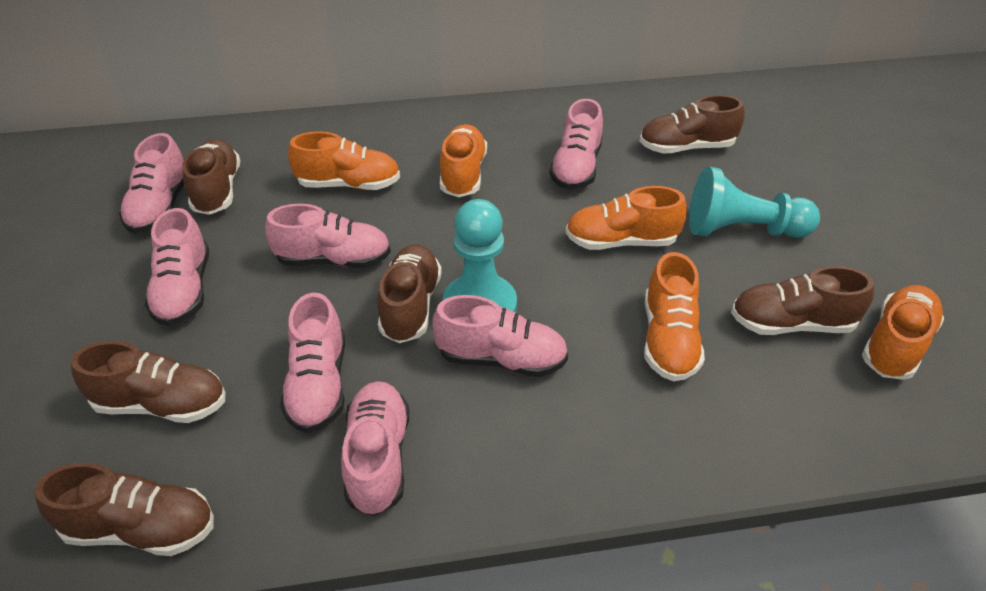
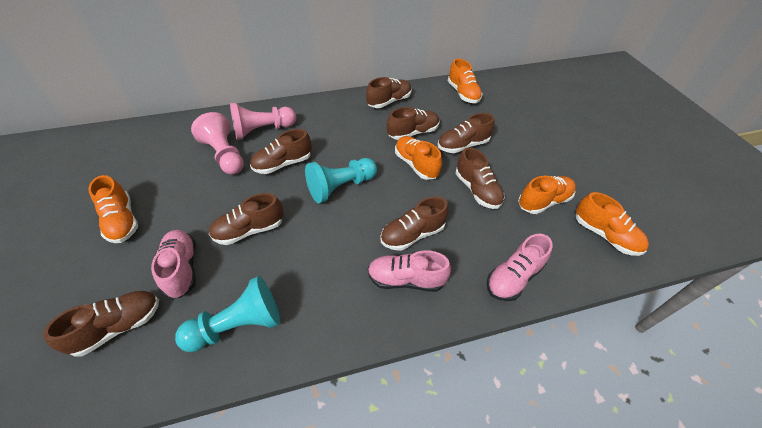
brown shoe: [35,463,214,556] [71,341,225,423] [183,139,240,215] [377,244,442,343] [640,95,745,154] [731,266,874,335] = 6 -> [43,291,159,357] [209,193,284,245] [250,129,312,174] [366,77,412,108] [380,197,449,251] [387,107,440,140] [438,113,495,153] [456,147,505,209] = 8
pink pawn: none = 0 -> [191,112,244,175] [230,103,296,140] = 2
pink shoe: [119,133,184,234] [145,208,209,326] [265,204,391,268] [280,293,345,433] [341,381,409,516] [432,295,568,377] [549,99,603,190] = 7 -> [151,230,196,298] [368,250,451,292] [487,233,553,301] = 3

